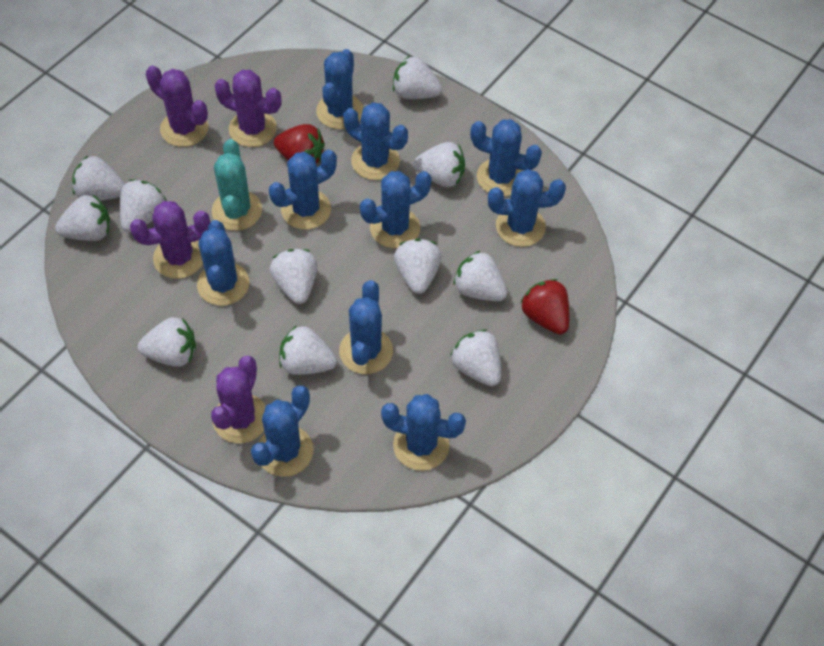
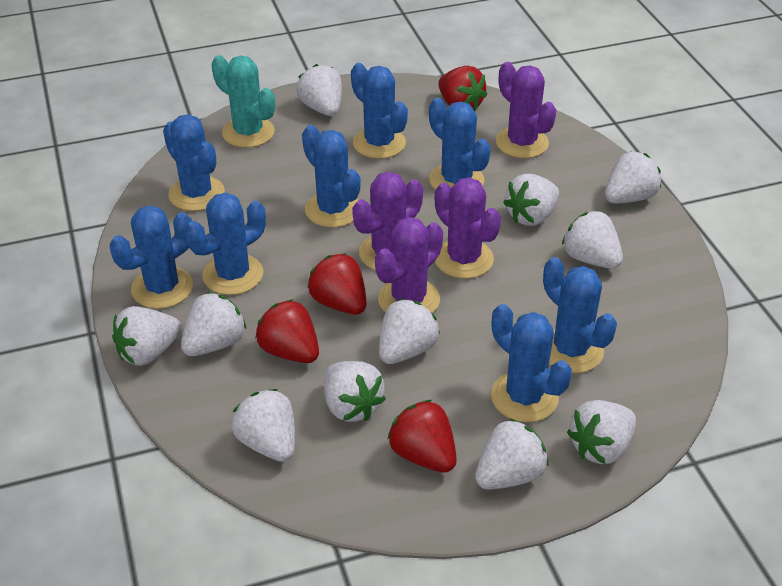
blue cactus: [197,220,250,306] [251,386,313,477] [269,149,337,230] [316,49,363,129] [339,280,393,374] [343,102,408,180] [360,171,432,248] [381,394,466,471] [470,119,542,196] [488,169,566,247] = 10 -> [110,205,193,309] [163,114,225,211] [185,193,266,295] [302,125,360,228] [351,63,408,159] [429,98,491,190] [491,304,572,422] [543,258,617,373] = 8
red strawberry: [274,124,325,163] [520,279,569,335] = 2 -> [255,299,319,363] [307,253,367,315] [387,400,457,473] [438,66,487,111] = 4

